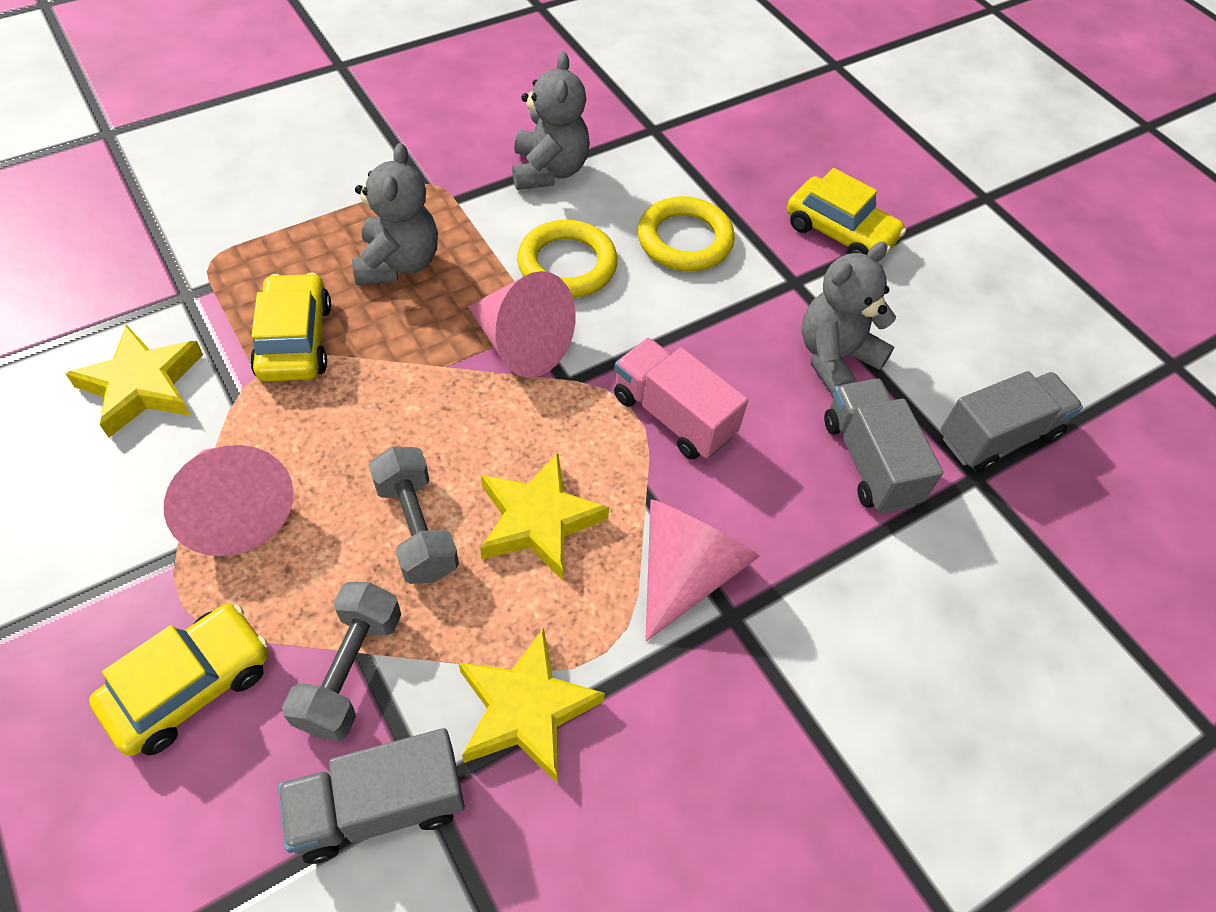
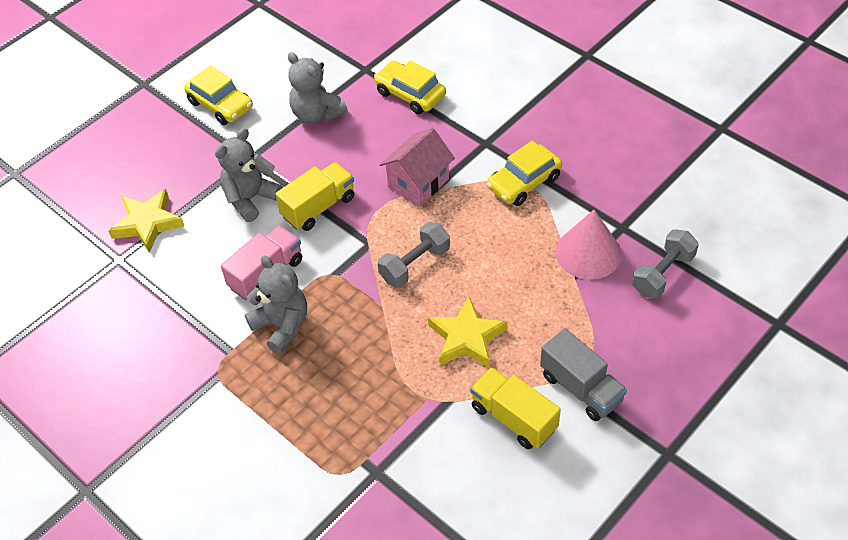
grey truck: [278,728,465,864] [824,379,943,513] [941,371,1083,472] = 3 -> [540,328,627,421] = 1
pink cone: [164,445,294,556] [468,271,576,378] [645,499,760,641] = 3 -> [556,209,622,280] = 1
pink house: none = 0 -> [380,128,455,207] = 1
yellow ring: [517,220,618,298] [638,196,735,271] = 2 -> none = 0
yellow star: [66,325,203,438] [458,628,605,783] [480,453,609,580] = 3 -> [108,189,185,253] [428,296,508,368] = 2
yellow truck: none = 0 -> [275,162,354,231] [470,367,561,449] = 2

